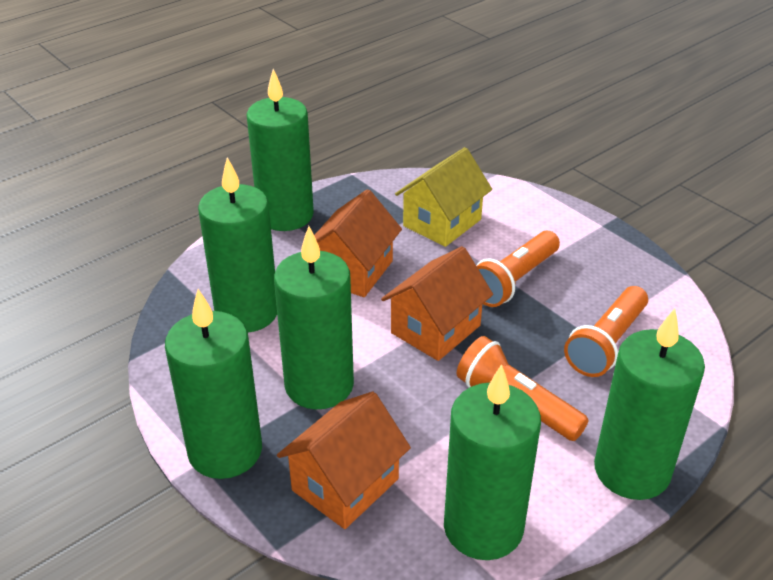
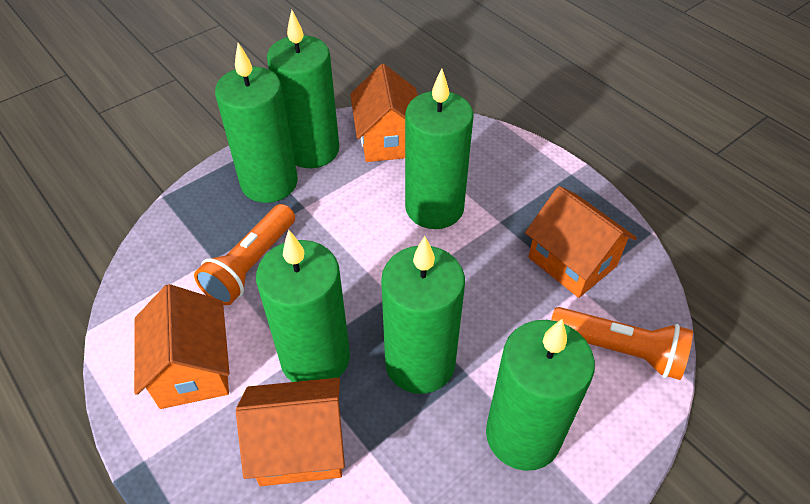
orange flashlight: [456,336,589,441] [476,231,560,307] [564,286,648,377] = 3 -> [194,204,295,305] [551,307,693,380] = 2
orange house: [277,392,411,529] [314,189,402,297] [381,246,493,361] = 3 -> [134,284,230,409] [236,378,345,486] [350,64,418,162] [525,186,637,298] = 4
yellow house: [395,147,492,247] = 1 -> none = 0

